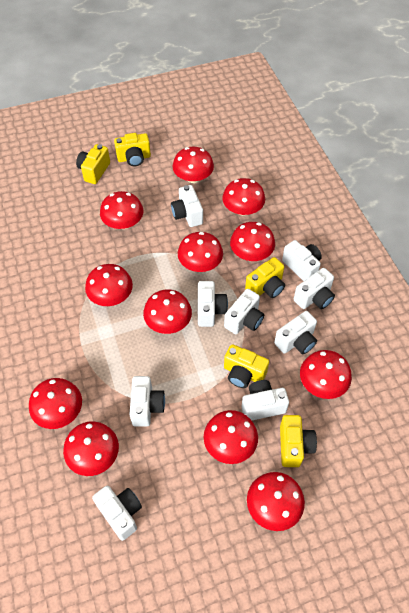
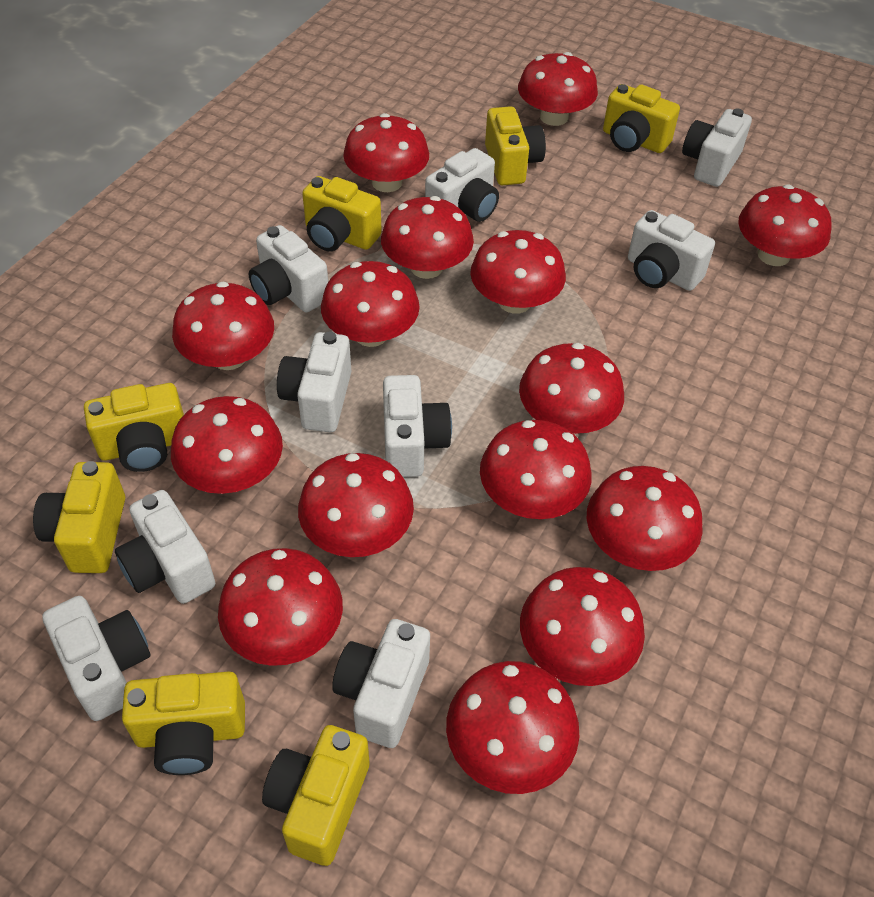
red mushroom: [29,378,82,429] [63,421,119,476] [85,264,133,306] [100,191,143,229] [143,289,192,334] [172,147,214,183] [178,232,223,272] [204,410,258,464] [222,178,265,216] [230,222,275,261] [247,472,305,531] [300,350,352,399] = 12 -> [171,396,283,494] [172,281,274,370] [218,548,343,666] [298,453,414,557] [321,261,420,347] [343,113,429,192] [381,196,474,279] [446,661,580,794] [470,230,566,314] [480,420,592,519] [518,52,598,126] [519,343,624,434] [520,567,645,686] [587,466,703,571] [738,184,831,266] = 15
yellow camera: [76,144,110,184] [114,133,151,166] [224,344,269,388] [245,257,285,298] [280,415,317,467] = 5 -> [33,461,125,573] [84,383,184,472] [122,671,245,775] [262,725,370,866] [302,176,382,251] [485,106,546,185] [603,84,680,153] = 7

